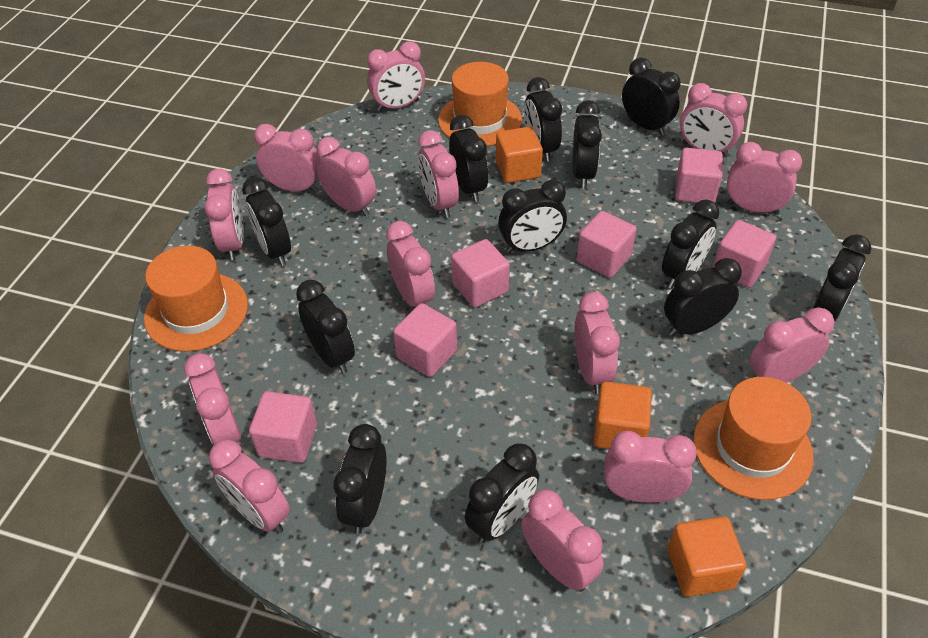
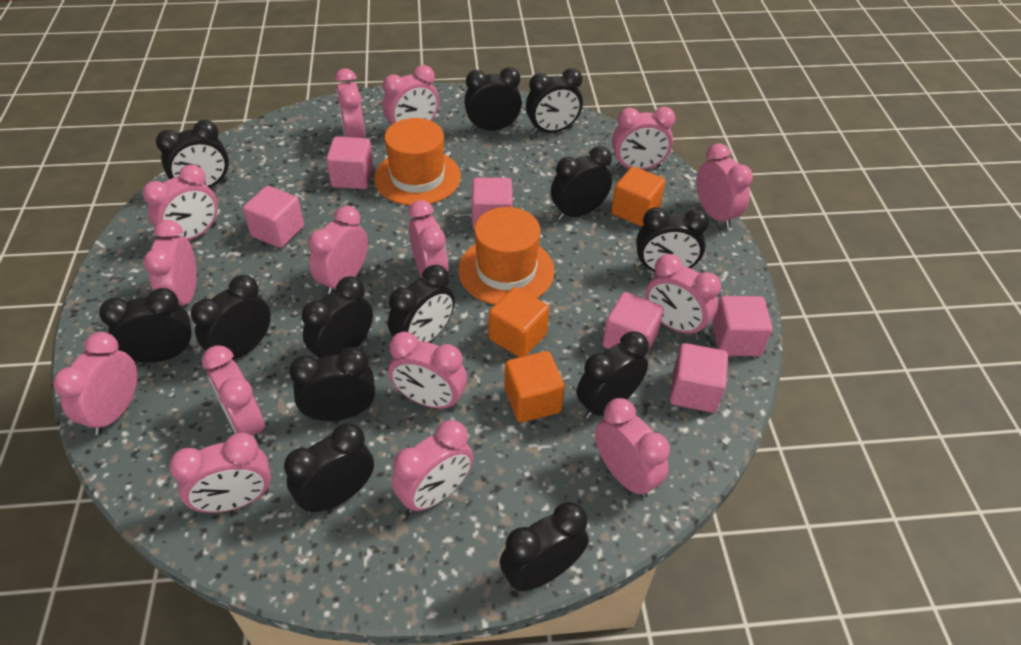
black clock: [242,177,291,266] [296,280,355,374] [333,424,386,534] [449,115,488,202] [465,443,539,543] [498,180,567,253] [524,77,562,162] [573,100,602,188] [622,58,681,135] [662,199,719,289] [664,258,742,336] [813,234,872,321] = 12 -> [99,288,193,363] [156,120,229,188] [191,275,271,360] [284,423,374,514] [289,347,376,421] [302,276,373,358] [388,265,455,343] [464,67,522,131] [500,502,589,591] [526,68,583,134] [551,146,612,220] [577,331,649,419] [636,207,709,272] = 13
orange hat: [144,245,248,352] [438,62,522,146] [693,377,814,500] = 3 -> [374,118,461,206] [458,207,554,305] = 2
pink clock: [184,353,241,445] [204,169,244,260] [209,440,290,534] [254,124,320,192] [317,137,376,217] [367,41,425,112] [386,221,435,307] [418,130,459,218] [521,489,604,592] [575,292,620,394] [604,431,697,503] [680,83,747,157] [727,142,802,214] [750,307,835,383] = 14 -> [53,332,137,435] [142,164,218,240] [143,220,197,306] [169,433,271,513] [202,345,265,444] [308,206,368,295] [334,68,365,138] [382,65,439,125] [389,332,467,409] [392,420,473,513] [408,200,448,278] [595,398,670,498] [612,107,675,170] [645,254,721,337] [696,143,753,229] = 15

